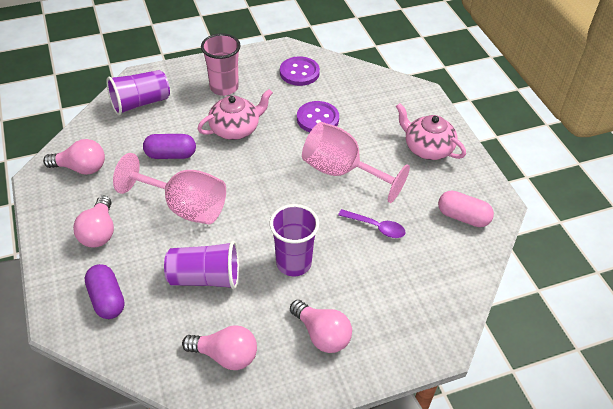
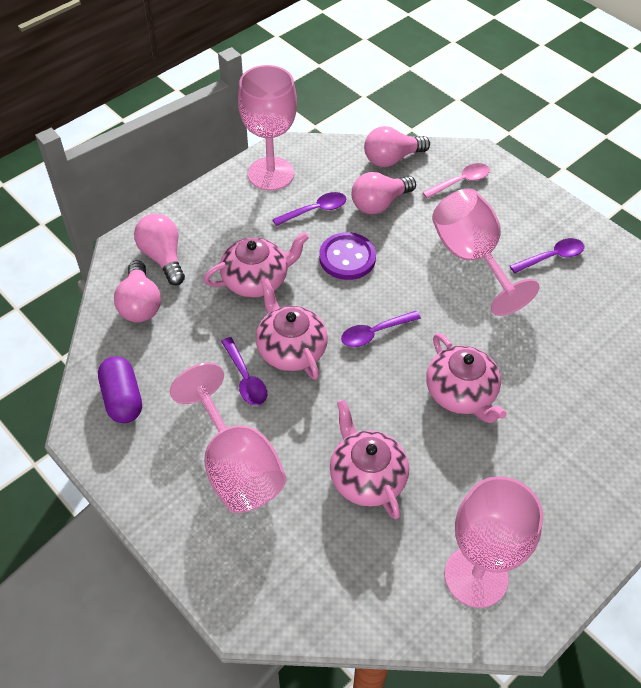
pink capsule: [438,191,494,227] = 1 -> none = 0
pink cup: [201,33,241,96] = 1 -> none = 0
pink goblet: [113,153,226,224] [302,122,410,203] = 2 -> [170,362,286,513] [238,65,297,191] [432,188,540,316] [444,476,543,608] = 4
pink spoon: none = 0 -> [422,163,490,199] = 1
pink teapot: [198,89,273,140] [396,103,466,160] = 2 -> [204,232,309,298] [256,279,328,380] [330,400,409,519] [426,333,507,423] = 4
purple button: [280,56,320,86] [297,101,339,132] = 2 -> [319,232,376,280] = 1
purple capsule: [85,264,125,319] [143,134,196,159] = 2 -> [98,356,142,423] = 1
purple cup: [106,70,170,115] [164,241,239,290] [270,204,319,276] = 3 -> none = 0
purple spoon: [338,209,405,238] = 1 -> [221,337,267,406] [272,192,346,226] [341,311,421,347] [510,238,584,273] = 4

